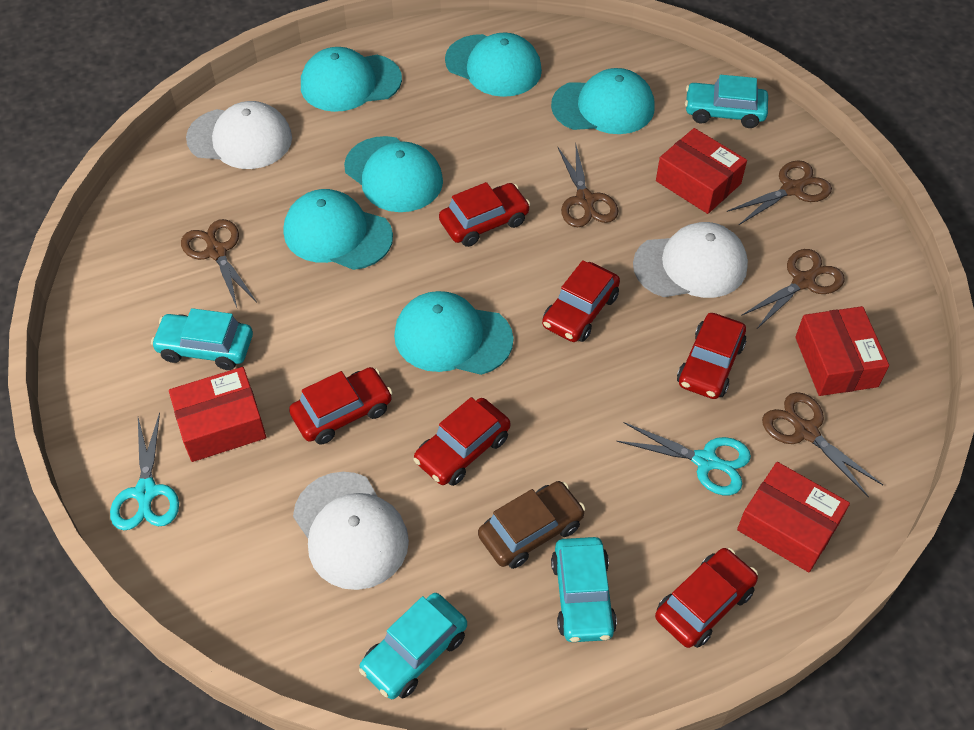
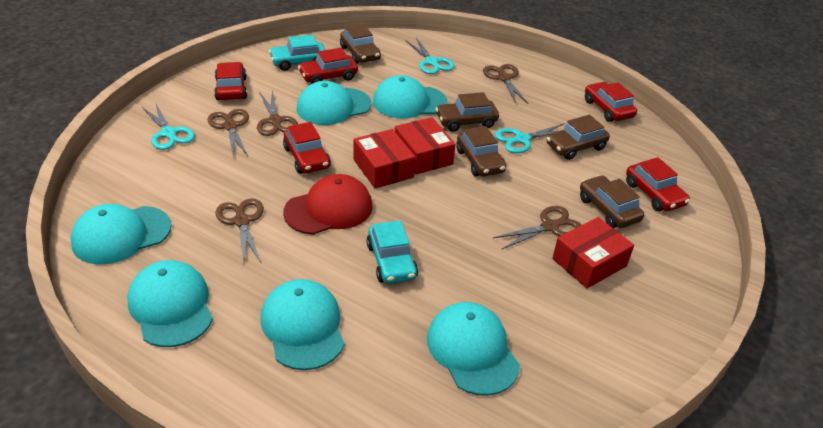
brown car: [478,481,585,569] = 1 -> [340,24,381,64] [436,92,499,132] [456,126,506,177] [546,115,610,160] [580,175,644,228] = 5
red box: [169,367,266,462] [656,128,747,214] [737,462,850,572] [795,306,889,396] = 4 -> [354,129,415,188] [395,117,456,174] [552,217,634,288] = 3
red cap: none = 0 -> [283,174,373,235] = 1
red car: [289,367,393,445] [413,397,510,486] [439,182,531,247] [542,260,620,342] [655,548,758,648] [677,313,746,399] = 6 -> [214,62,247,100] [283,122,331,174] [298,48,358,84] [585,82,637,122] [626,157,690,212] = 5
turquoise car: [151,308,253,370] [359,593,467,699] [551,537,617,642] [685,75,768,128] = 4 -> [269,35,325,71] [366,220,418,284] = 2
turquoise scissors: [110,412,179,530] [617,422,751,495] = 2 -> [142,102,195,150] [405,38,455,74] [495,123,565,153] = 3
white cap: [186,101,292,169] [293,472,409,590] [633,222,748,298] = 3 -> none = 0

